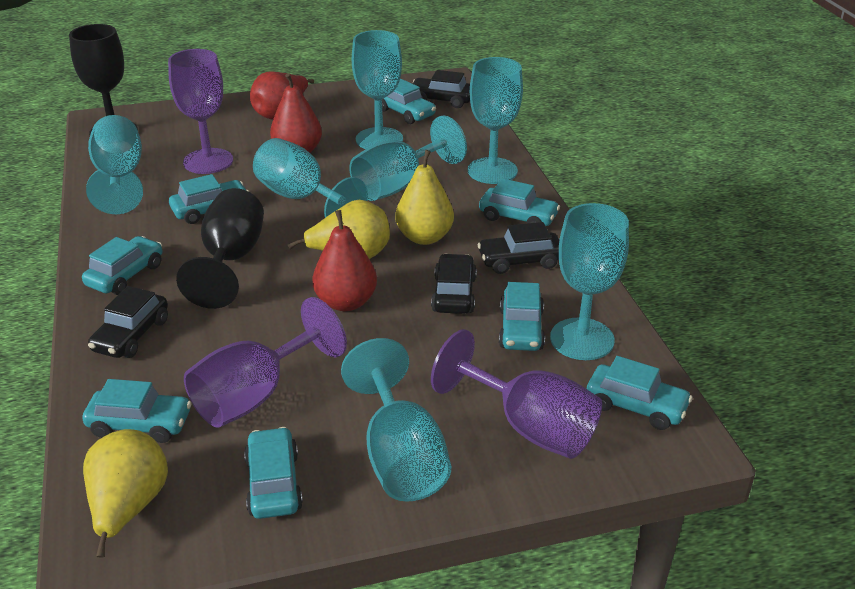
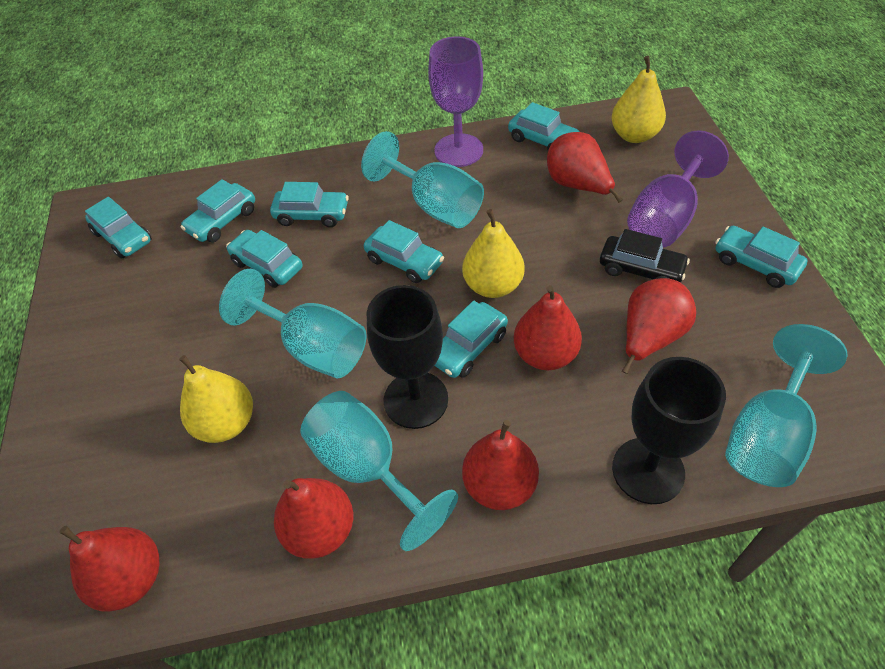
black car: [88,286,168,358] [413,70,470,108] [431,254,477,314] [478,222,559,274] = 4 -> [600,229,690,282] = 1
purple goblet: [168,49,233,174] [184,297,347,428] [431,329,602,459] = 3 -> [428,36,483,167] [627,130,729,247] = 2
red pear: [250,72,314,120] [270,73,322,153] [312,210,377,311] = 3 -> [59,526,159,612] [274,478,353,559] [462,420,539,510] [514,285,582,370] [547,132,623,203] [622,278,696,374] = 6
turquoise goblet: [86,115,143,214] [253,138,368,218] [341,338,451,502] [349,115,467,201] [352,30,403,149] [468,57,523,184] [550,203,629,360] = 7 -> [219,269,366,378] [300,391,458,551] [361,131,484,228] [725,324,848,487] = 4

